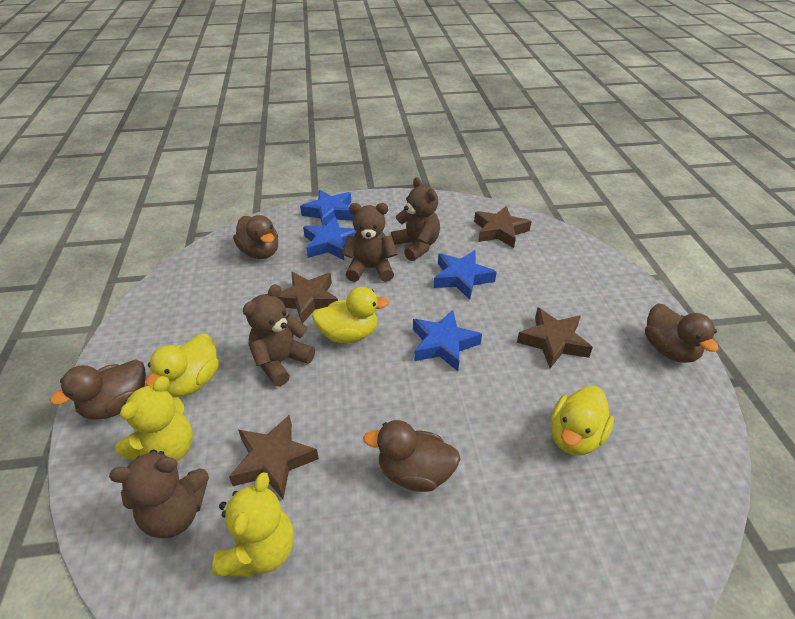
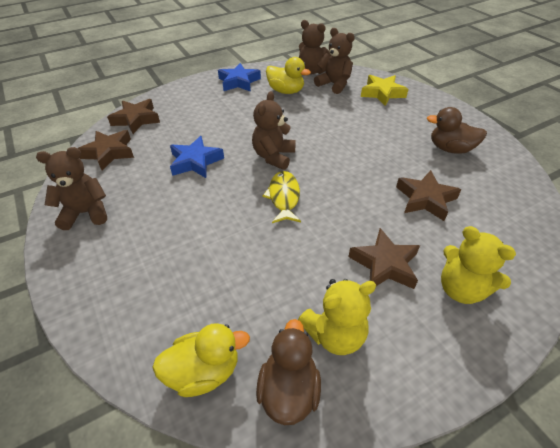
blue star: [300,190,354,226] [303,217,357,260] [413,310,482,371] [433,250,497,300] = 4 -> [170,136,224,178] [218,63,261,92] = 2
brown duck: [50,359,146,420] [233,215,278,259] [363,420,460,492] [645,304,719,363] = 4 -> [256,319,321,425] [427,107,487,154] = 2
yellow duck: [146,334,219,397] [312,287,389,343] [551,386,614,455] = 3 -> [152,323,250,397] [266,57,311,94] = 2
yellow fish: none = 0 -> [262,171,301,223] = 1
yellow star: none = 0 -> [361,75,408,106] = 1

